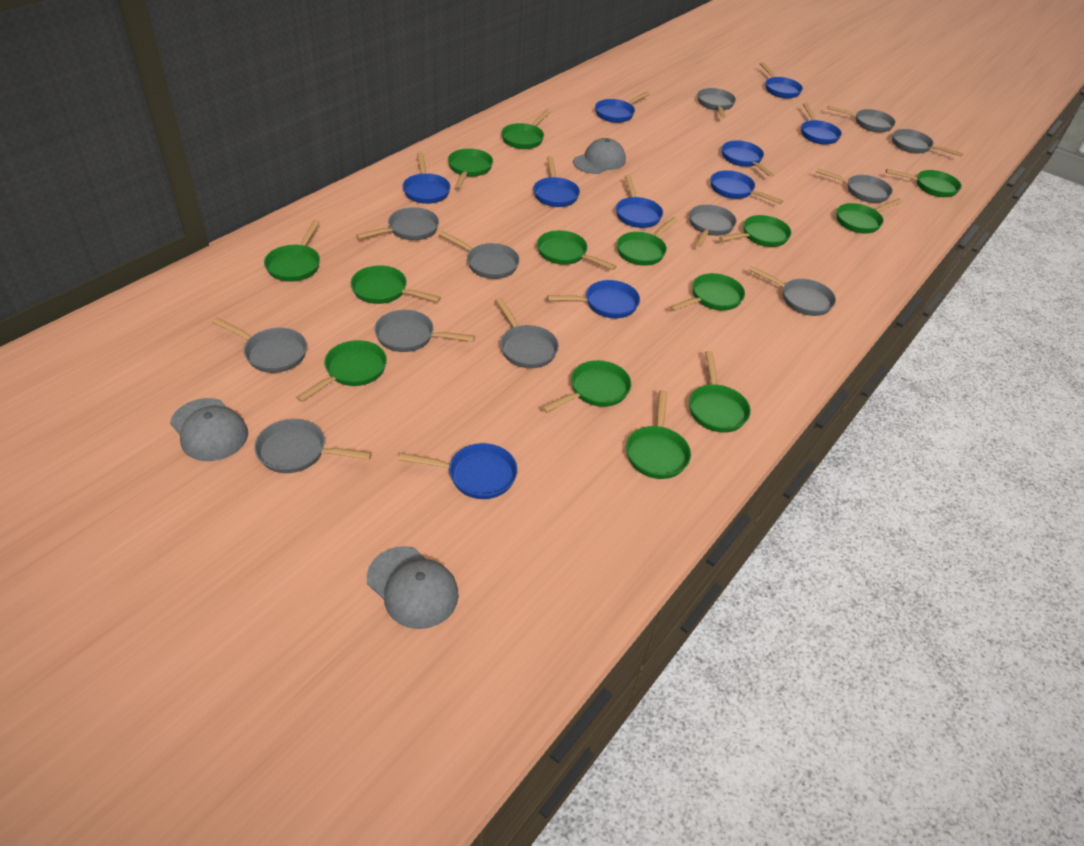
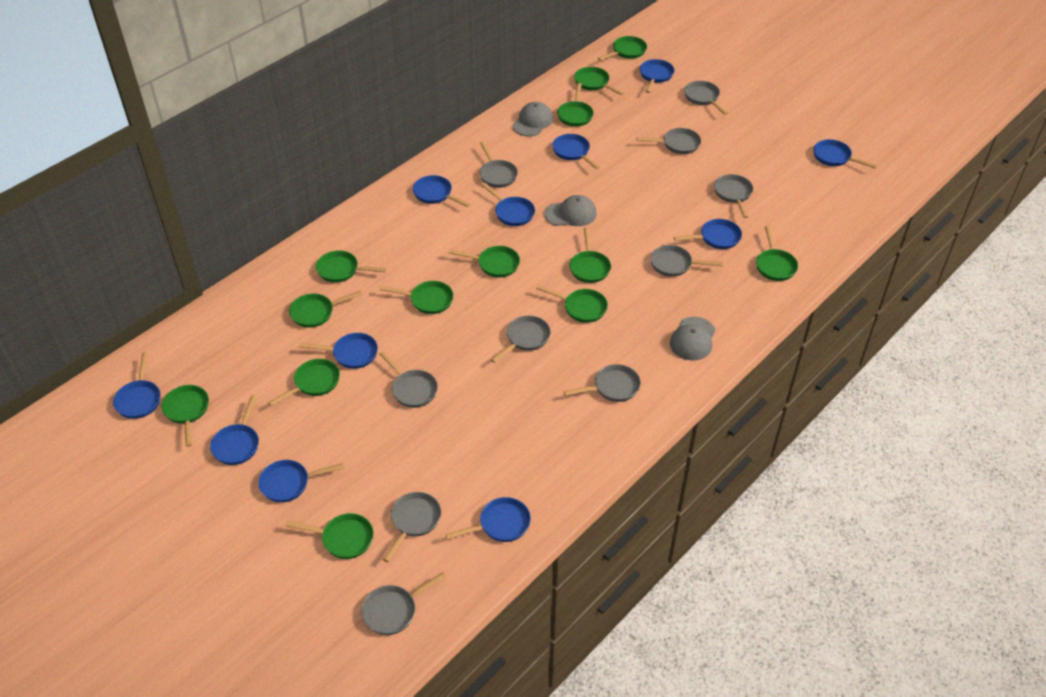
blue pan: [399,443,518,499] [403,152,451,204] [533,156,580,207] [547,280,640,318] [595,91,650,123] [616,175,663,228] [710,170,783,204] [722,140,774,177] [760,62,803,99] [801,103,842,145] = 10 -> [113,352,161,419] [210,395,259,465] [258,460,344,503] [300,333,378,369] [413,175,471,207] [445,497,531,542] [482,183,535,226] [552,134,600,170] [640,59,674,93] [674,219,742,249] [814,139,877,169] = 11
green pan: [264,220,320,282] [296,340,387,402] [350,265,441,304] [448,148,493,188] [501,110,550,149] [537,230,617,270] [542,360,631,413] [617,217,678,266] [626,390,691,479] [670,273,745,311] [689,351,751,433] [719,215,792,247] [836,198,902,233] [886,169,962,197] = 14 -> [161,385,209,447] [268,359,340,406] [286,513,373,559] [289,291,363,328] [316,250,387,283] [380,281,453,314] [449,246,520,278] [537,285,608,323] [557,83,593,127] [569,228,611,283] [574,67,624,96] [598,36,647,61] [756,226,798,281] = 13
grey pan: [212,317,307,373] [254,419,372,473] [356,207,439,240] [374,310,475,352] [439,231,520,279] [496,297,559,368] [689,204,737,247] [697,88,736,118] [749,266,836,316] [816,168,893,203] [827,106,896,133] [892,129,964,157] = 12 -> [361,572,446,635] [380,351,438,408] [383,492,441,563] [480,141,518,188] [491,315,551,363] [564,364,641,402] [637,128,701,154] [650,245,723,277] [684,81,728,115] [714,174,753,218] = 10

